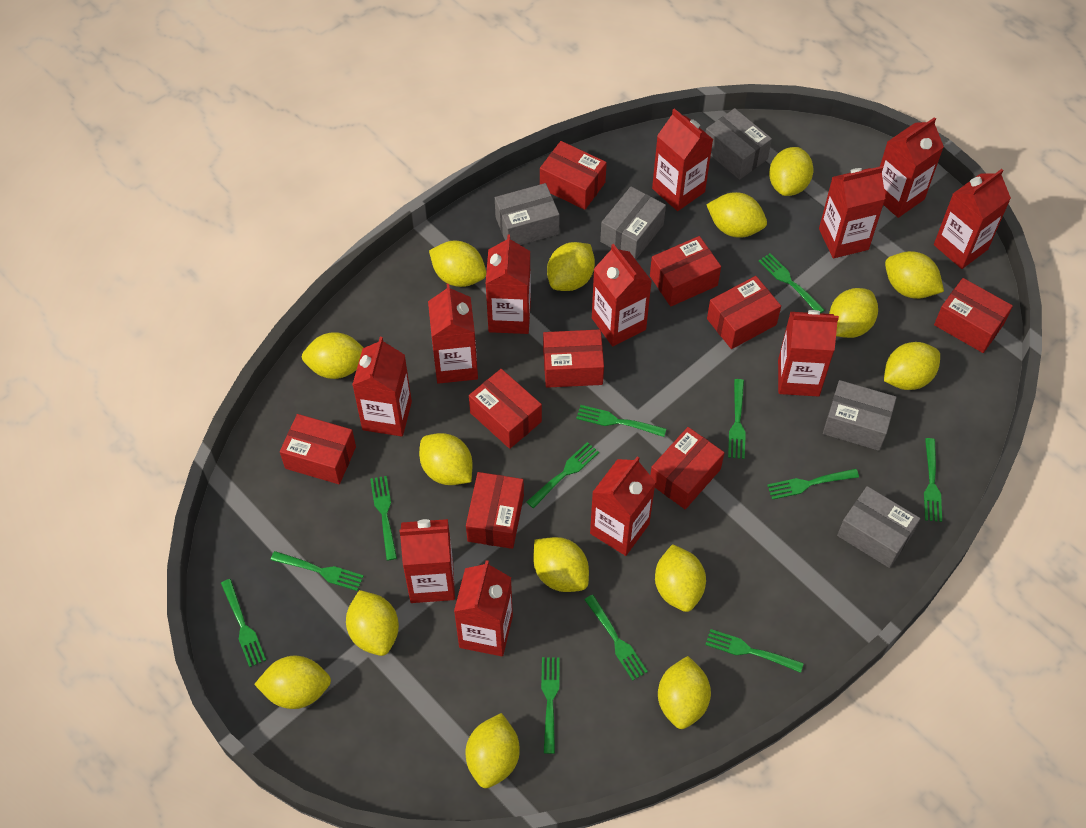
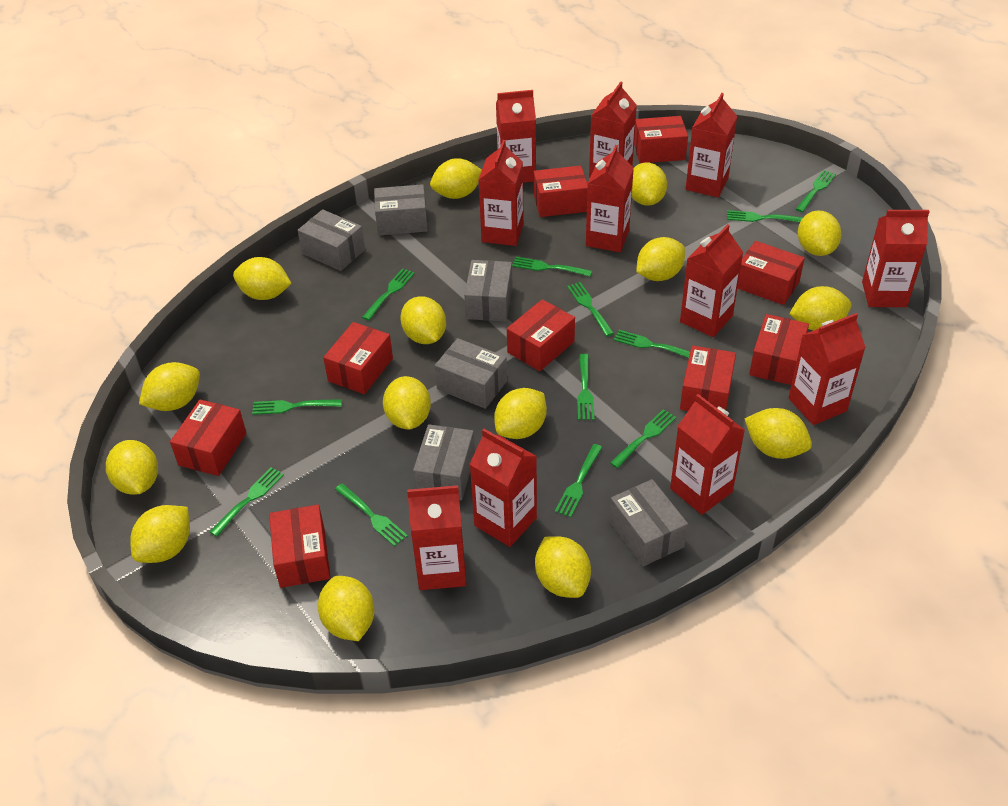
grey box: [495,183,560,245] [600,187,666,260] [706,108,772,180] [823,380,897,451] [837,486,920,568] = 5 -> [298,209,365,271] [374,184,428,235] [413,424,475,500] [435,338,507,409] [464,260,513,322] [609,479,688,566] = 6
red carton: [352,337,412,436] [400,519,455,603] [428,284,478,384] [454,560,513,656] [486,234,531,334] [590,457,656,556] [592,244,652,347] [652,108,713,211] [778,310,839,397] [819,166,886,258] [880,117,944,218] [934,169,1011,269] = 12 -> [407,485,466,590] [469,429,537,547] [478,140,524,246] [496,90,536,183] [586,145,634,252] [589,81,637,178] [670,394,745,515] [680,224,743,337] [686,93,737,197] [788,313,866,425] [862,210,930,307] = 11

